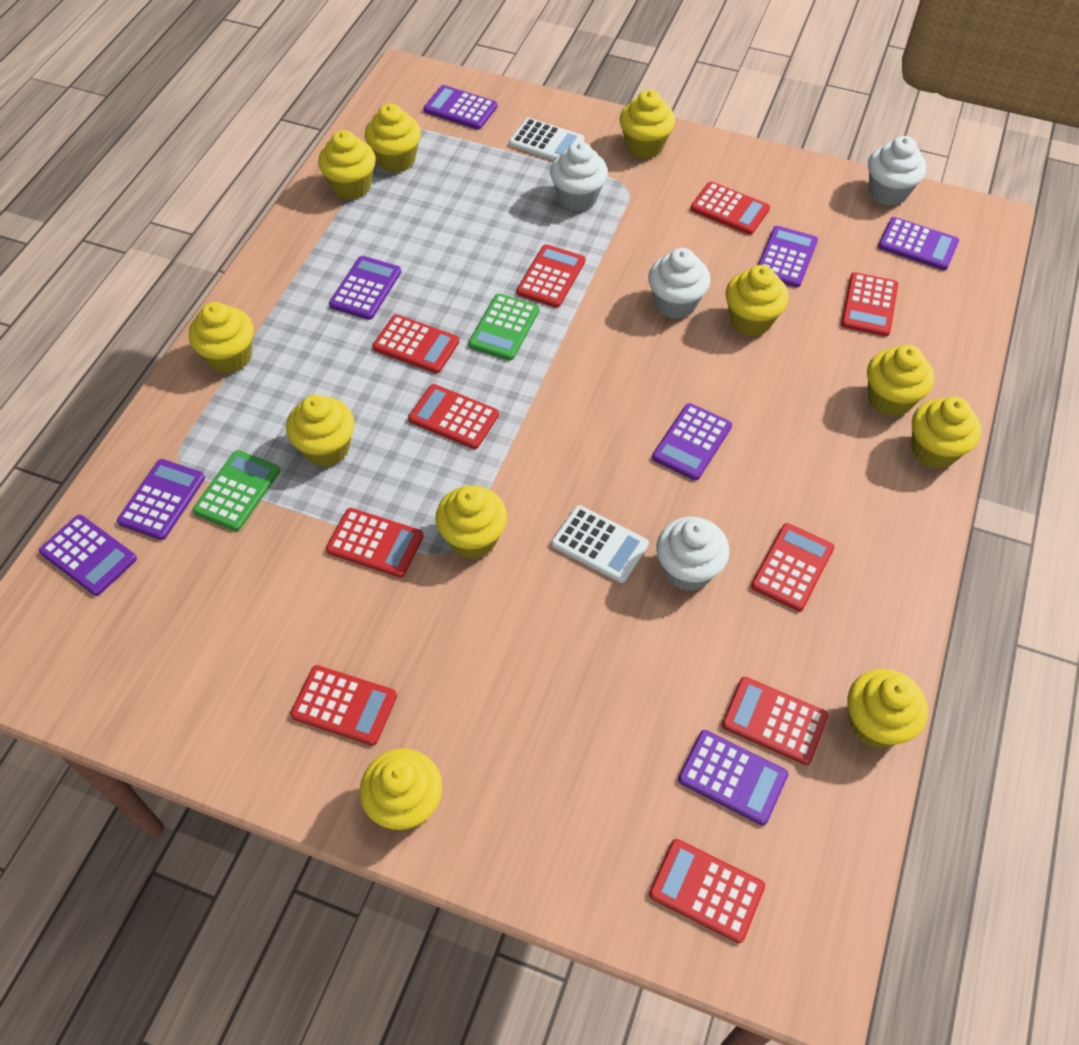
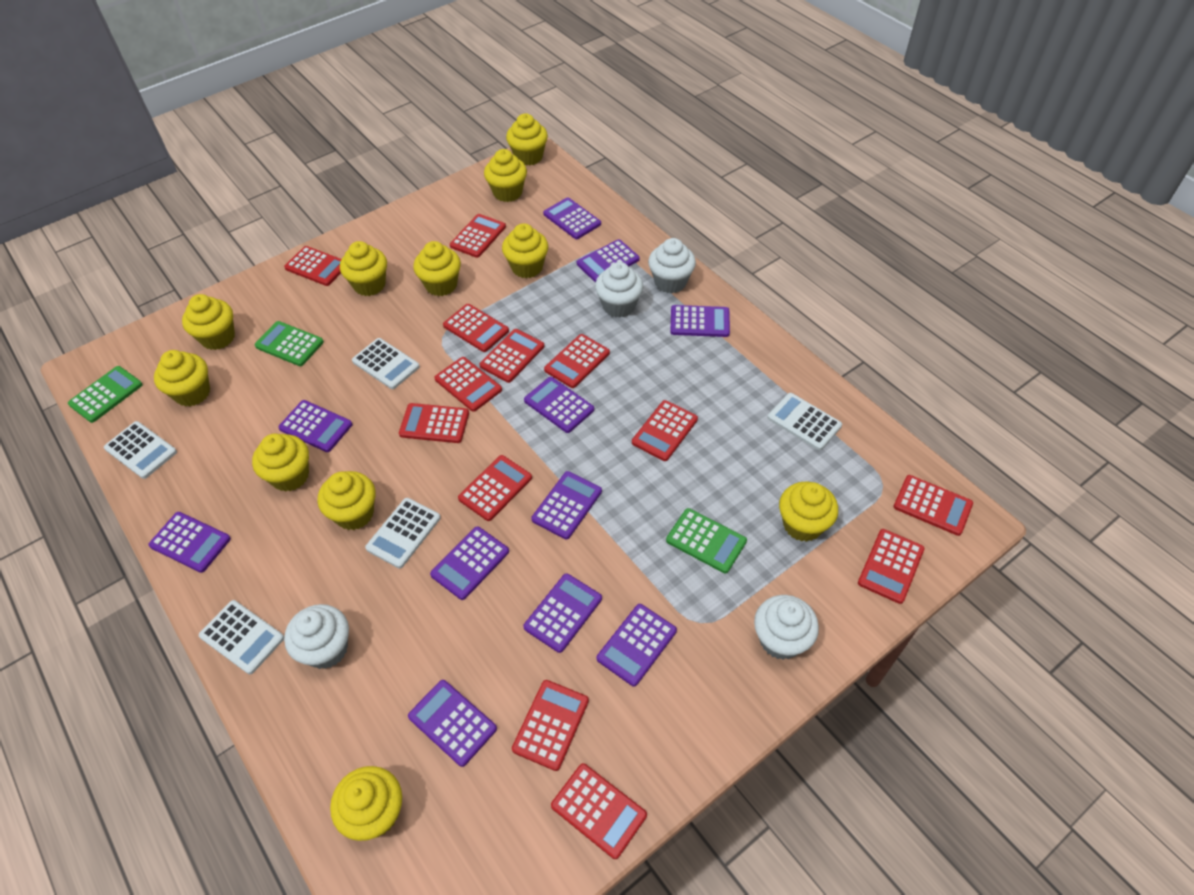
green calculator: [193,450,280,531] [468,294,539,361] = 2 -> [68,366,143,423] [254,321,324,366] [666,508,747,573] = 3
purple calculator: [39,515,137,596] [117,459,205,540] [329,256,401,320] [423,85,497,130] [652,403,732,480] [678,730,788,825] [758,226,818,287] [878,217,959,270] = 8 -> [148,512,231,573] [278,400,352,452] [408,680,497,767] [430,526,509,600] [523,573,602,653] [524,377,594,433] [531,471,602,539] [543,197,601,239] [577,239,640,282] [597,604,677,687] [670,305,730,337] = 11
red calculator: [290,665,397,745] [326,508,424,578] [372,314,459,373] [408,384,499,449] [516,244,585,308] [649,839,765,943] [690,182,770,235] [722,677,828,765] [751,523,834,611] [841,272,898,336] = 10 -> [284,246,341,286] [399,403,469,443] [434,357,502,412] [443,304,509,352] [450,214,506,258] [458,455,532,521] [480,329,544,383] [512,680,589,771] [544,334,610,388] [551,763,647,859] [632,400,698,461] [858,529,925,604] [893,475,973,536] = 13
white calculator: [509,118,584,161] [551,505,649,583] = 2 -> [104,421,177,479] [199,600,284,674] [352,338,420,389] [365,498,441,568] [768,393,842,450] = 5

